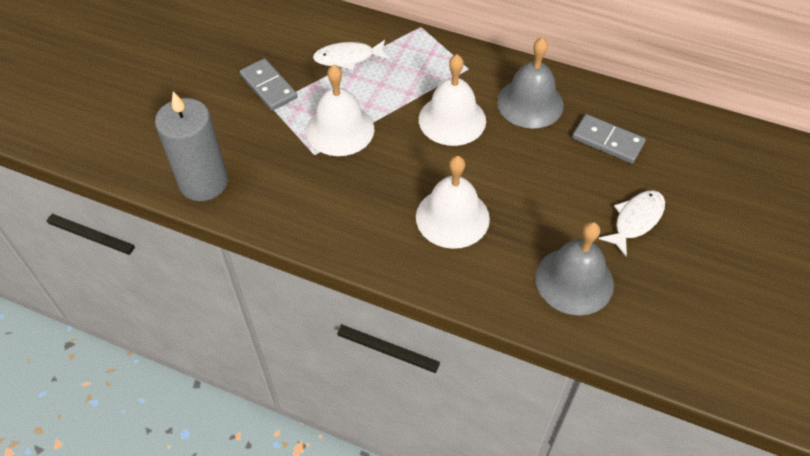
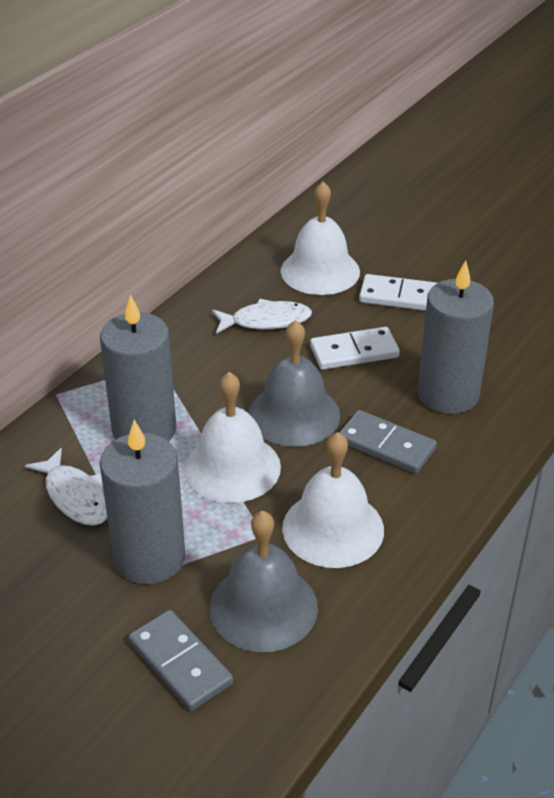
grey candle: [155,91,228,201] = 1 -> [100,295,176,441] [100,420,185,584] [417,260,494,414] = 3
white domino: none = 0 -> [310,327,400,370] [359,274,437,311] = 2

